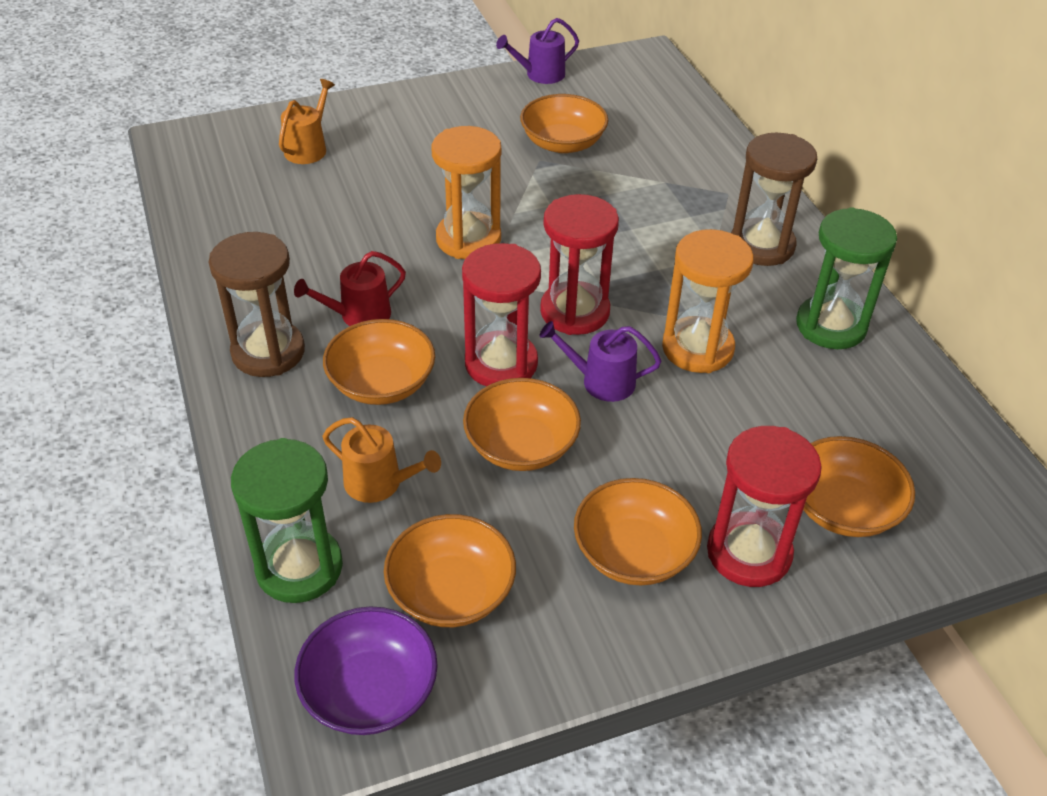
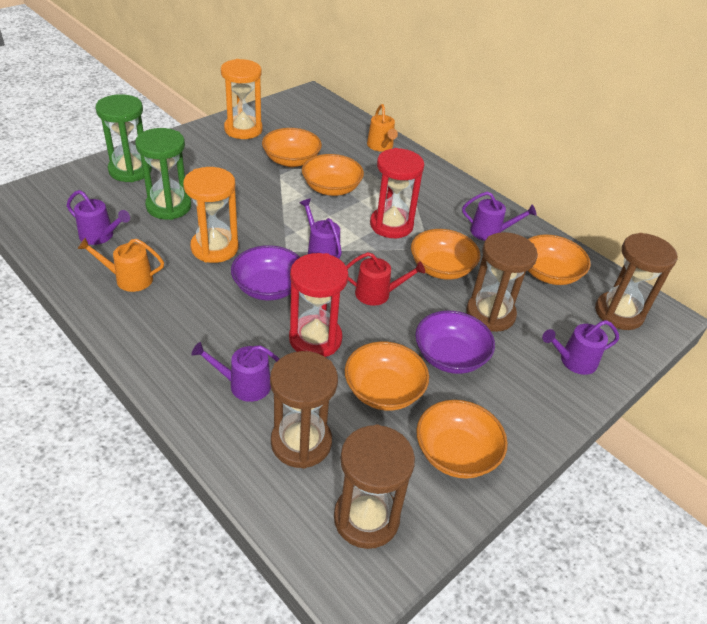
brown hourglass: [209,232,305,377] [731,133,817,266] = 2 -> [270,351,338,469] [334,424,415,549] [466,232,538,332] [595,233,678,330] = 4
purple bowl: [294,606,438,735] = 1 -> [231,245,300,301] [415,311,495,374] = 2
purple watering can: [496,18,579,84] [540,321,661,402] = 2 -> [67,190,130,245] [191,342,279,402] [300,199,342,259] [462,191,537,241] [542,320,619,375] = 5
red hourglass: [462,243,541,386] [540,194,619,335] [707,426,822,587] = 3 -> [289,253,349,357] [370,148,424,238] = 2

